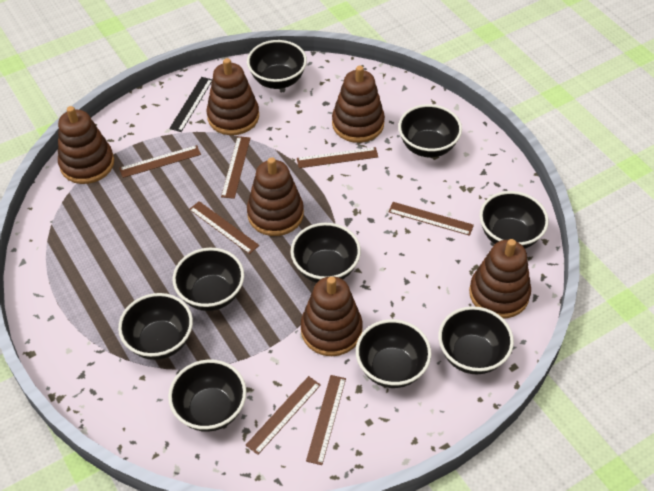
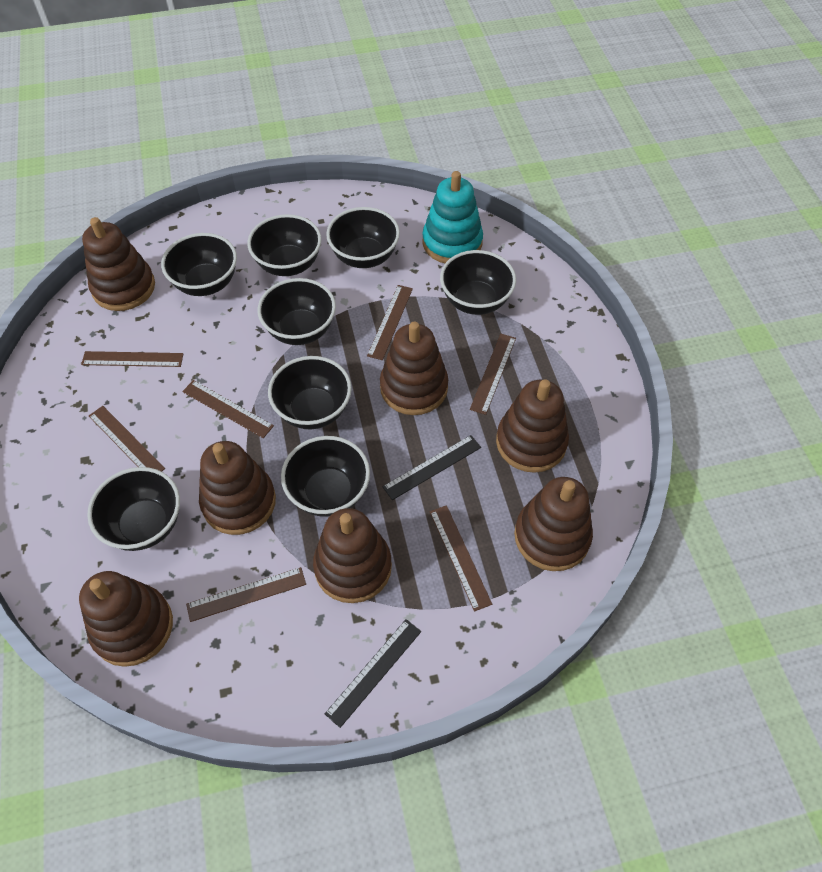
black bowl: [118,293,193,360] [168,359,247,432] [172,248,244,311] [247,40,307,89] [291,223,361,283] [356,319,432,388] [398,104,462,157] [438,306,514,374] [480,191,549,248] = 9 -> [87,467,180,551] [161,233,237,296] [248,214,321,276] [258,278,336,345] [268,356,352,429] [281,436,370,517] [326,207,400,268] [440,250,516,315] = 8
black ruler: [169,77,212,132] = 1 -> [325,619,421,728] [382,435,481,500] = 2
brown stacking toy: [58,106,114,184] [206,58,259,135] [247,157,304,236] [301,276,363,356] [332,66,385,143] [469,239,531,319] = 6 -> [79,571,173,667] [82,217,155,311] [199,441,276,535] [313,508,392,603] [380,321,448,415] [496,379,569,473] [514,477,593,571] = 7
turquoise stacking toy: none = 0 -> [422,171,483,263] = 1

